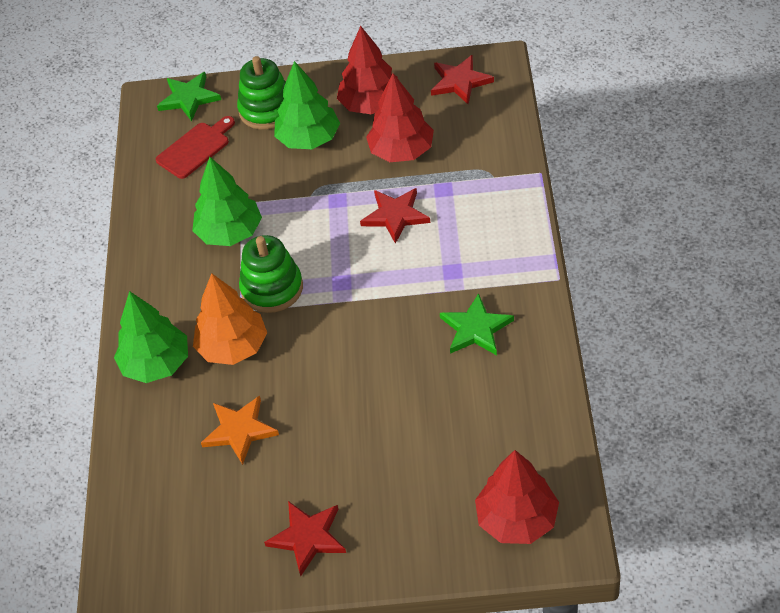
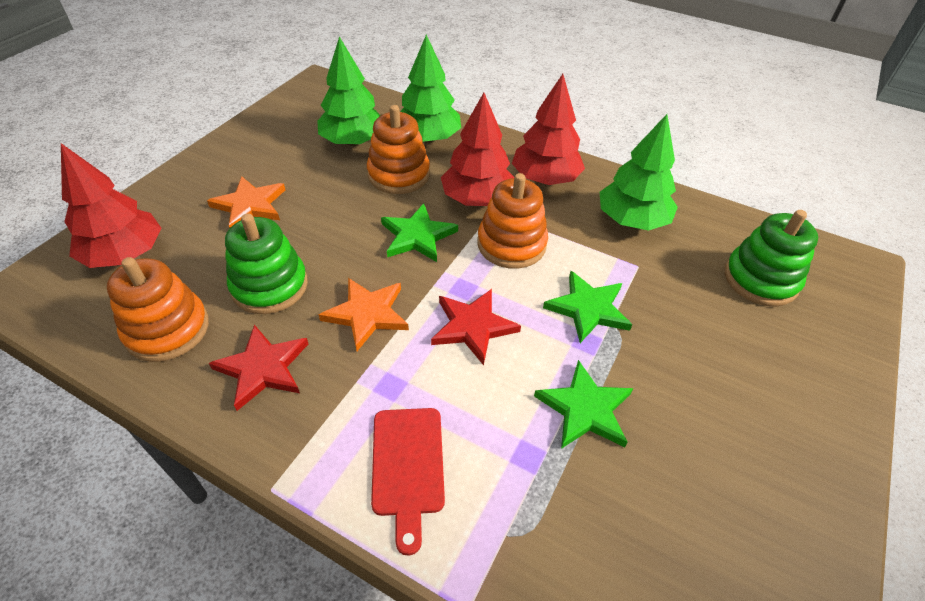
green star: [157,72,221,121] [440,293,514,355] = 2 -> [381,203,458,262] [534,360,633,449] [543,271,632,343] = 3
orange stacking toy: none = 0 -> [107,257,209,362] [367,105,430,194] [477,173,548,269] = 3
orange star: [201,396,279,465] = 1 -> [207,177,285,228] [319,278,409,351] = 2
orange tree: [193,273,267,365] = 1 -> none = 0
red star: [264,501,346,576] [360,188,430,244] [431,55,494,104] = 3 -> [209,325,308,411] [431,289,521,365] = 2

